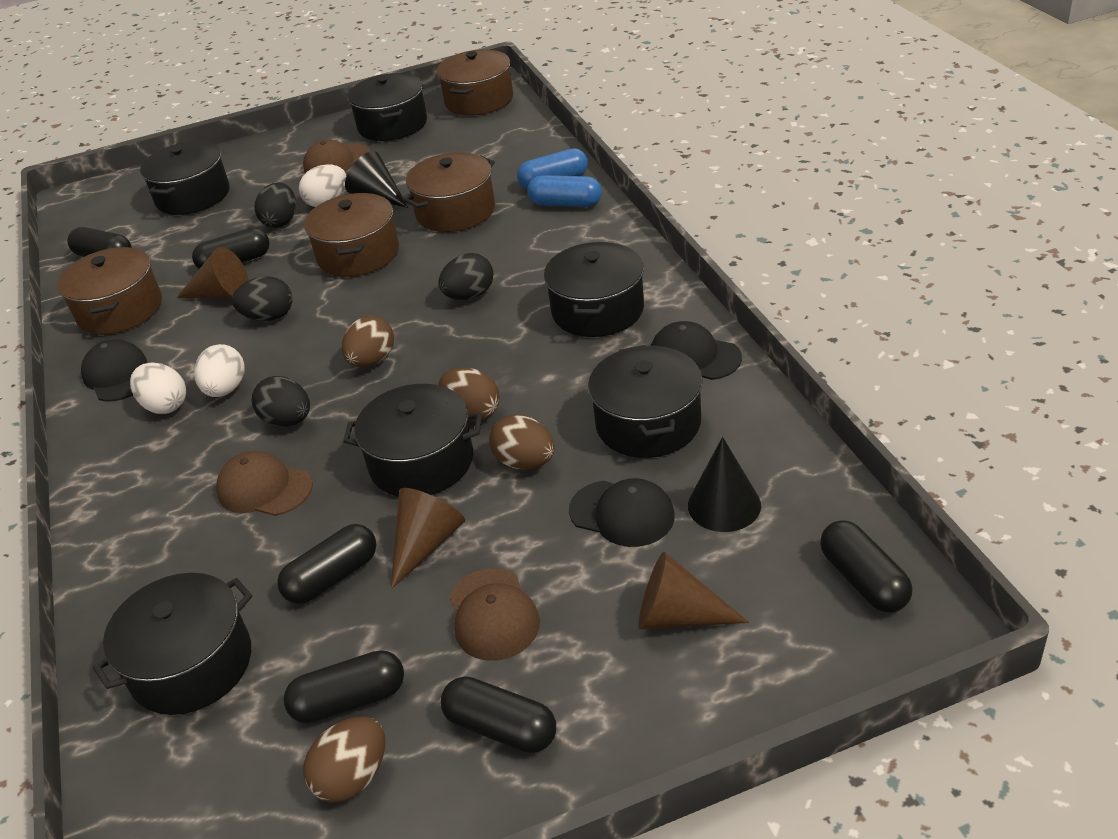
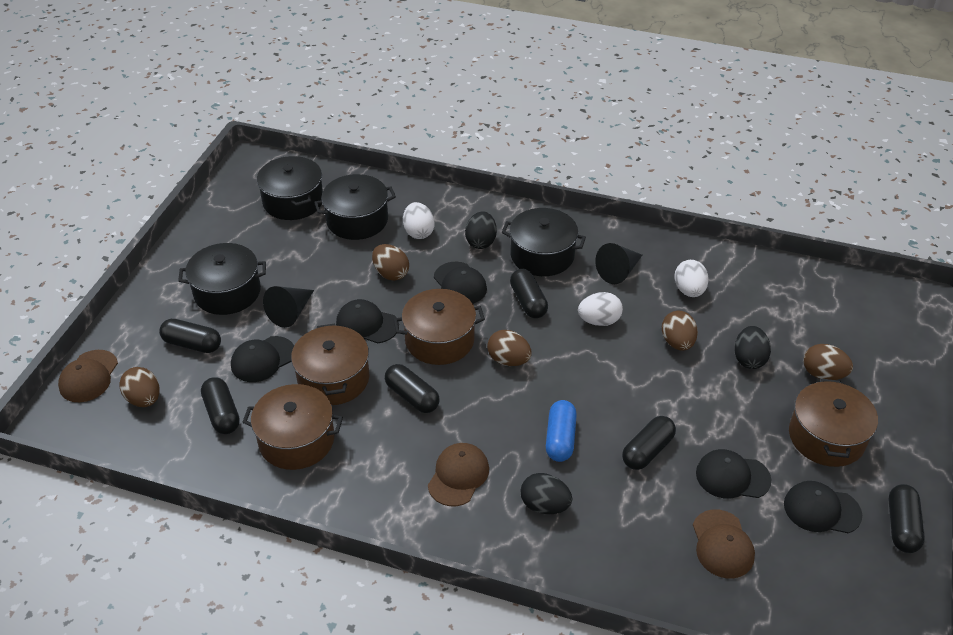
black cap: [81,339,147,401] [569,478,675,547] [651,321,742,380] = 3 -> [231,336,294,382] [336,299,399,343] [434,262,487,304] [696,449,771,498] [784,481,862,533] = 5
black egg: [232,276,292,321] [252,376,310,427] [255,182,296,228] [438,253,494,300] = 4 -> [465,211,497,249] [521,473,572,515] [735,326,771,369] = 3
black pot: [93,573,252,715] [140,141,229,215] [343,384,482,497] [348,73,427,141] [544,242,644,337] [588,345,703,458] = 6 -> [178,243,266,315] [257,156,323,220] [314,174,396,240] [502,208,586,276] = 4
blue capsule: [517,148,588,189] [527,175,602,207] = 2 -> [546,400,577,462] = 1
brown cone: [177,247,249,298] [391,488,465,590] [639,552,749,629] = 3 -> none = 0
brown egg: [303,716,385,803] [342,316,394,367] [439,367,500,421] [489,415,555,469] = 4 -> [119,367,160,407] [372,244,409,281] [487,330,532,366] [662,311,698,350] [803,344,853,380] = 5

